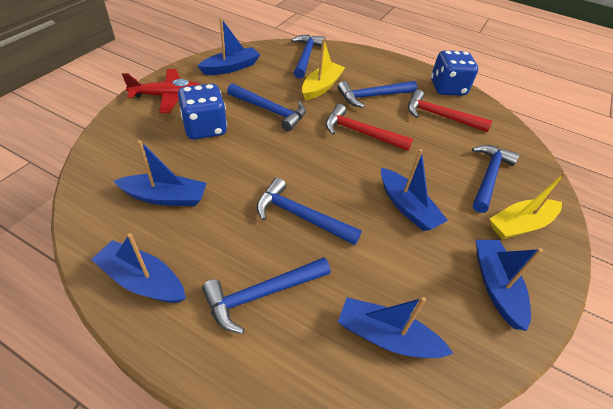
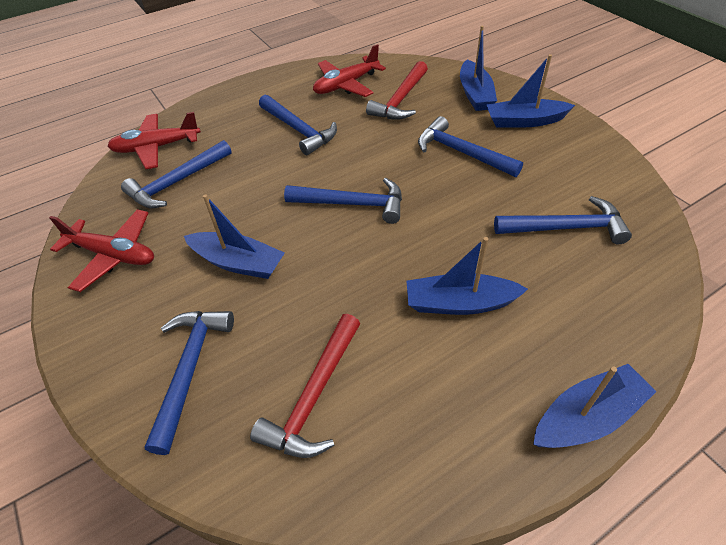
blue boat: [91,233,186,303] [113,140,207,206] [198,18,260,75] [338,297,454,358] [381,149,448,231] [476,240,543,331] = 6 -> [184,194,285,279] [406,237,528,315] [460,26,497,111] [487,54,575,128] [533,364,656,448] = 5
blue dice: [178,84,227,139] [431,50,478,96] = 2 -> none = 0
red plane: [122,69,200,113] = 1 -> [49,209,154,292] [107,112,201,169] [313,44,386,97] = 3
yellow boat: [302,39,345,100] [490,172,567,239] = 2 -> none = 0

